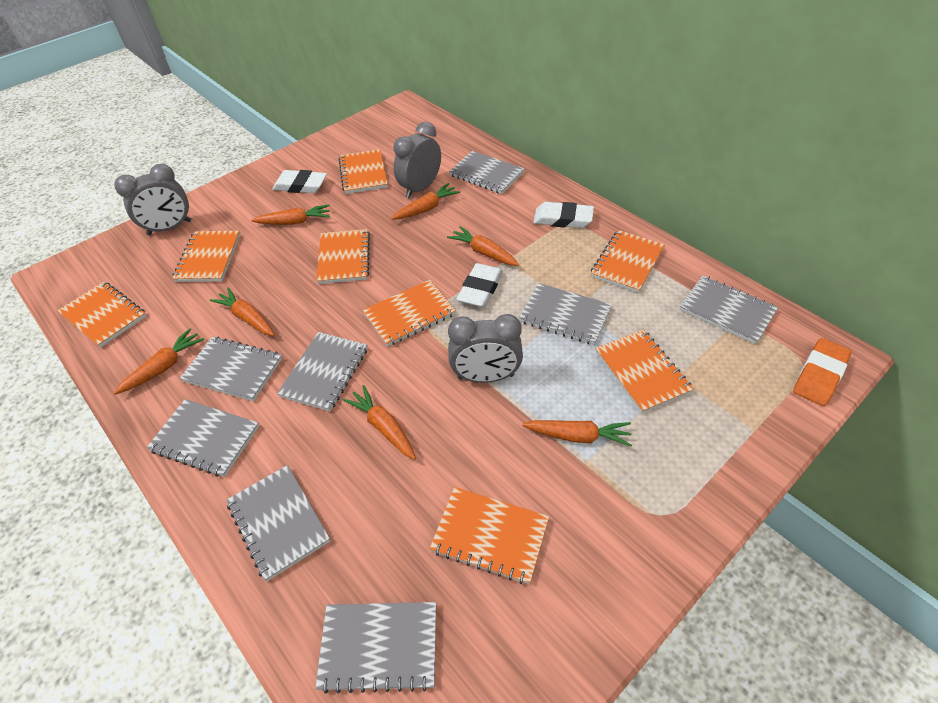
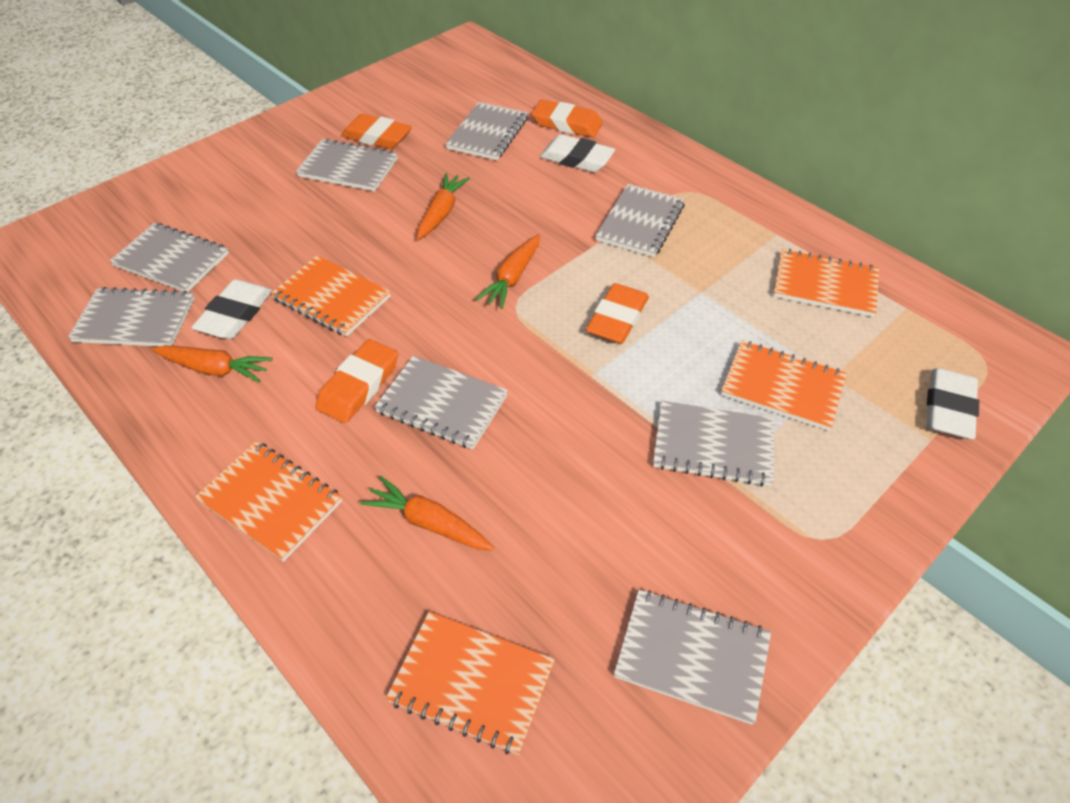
grey clock: [115,164,191,235] [393,122,441,198] [448,314,523,383] = 3 -> none = 0
orange carrot: [114,328,204,395] [210,288,274,336] [251,204,330,225] [343,385,416,460] [391,183,460,220] [447,226,519,266] [522,420,632,447] = 7 -> [151,345,273,383] [360,476,494,551] [417,173,470,240] [475,234,540,309] = 4
orange eraser: [793,338,851,406] = 1 -> [316,339,398,423] [341,114,412,149] [531,100,603,137] [586,283,649,344] = 4
orange notebook: [57,282,146,348] [172,231,241,282] [316,229,370,284] [338,149,388,194] [363,280,456,347] [430,487,549,584] [591,230,665,293] [595,329,694,413] = 8 -> [195,441,342,562] [271,255,391,337] [386,611,555,755] [721,340,847,431] [774,249,879,317] = 5

